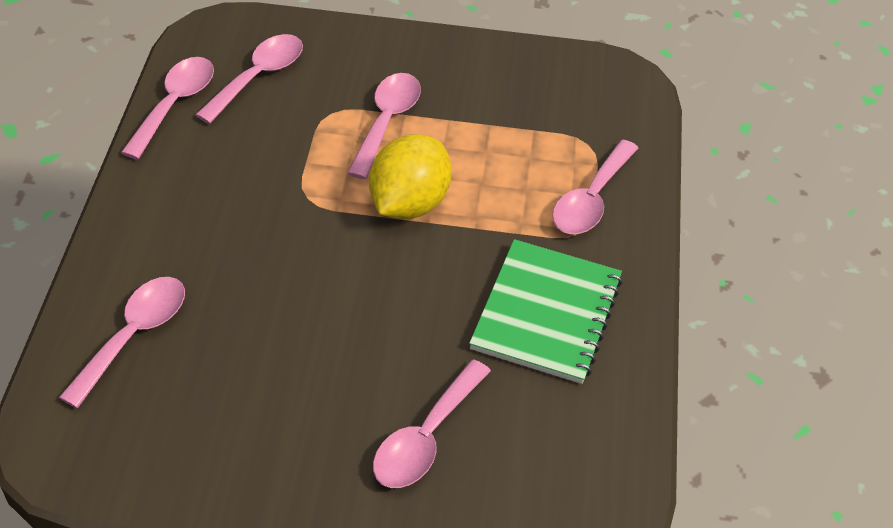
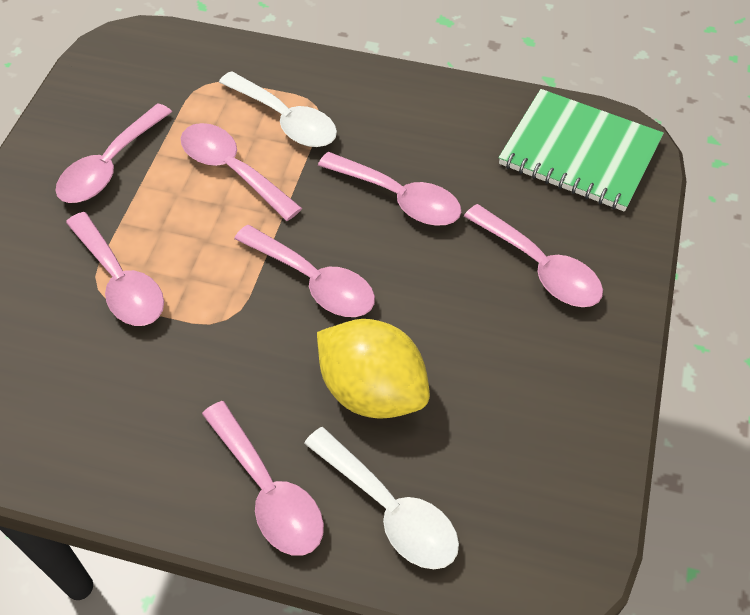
pink spoon: [59,277,185,408] [121,57,214,160] [196,34,303,124] [347,73,421,179] [373,359,491,488] [552,139,638,234] = 6 -> [55,103,172,203] [66,212,164,326] [181,123,302,221] [202,401,324,556] [234,225,375,317] [318,152,461,226] [464,204,603,307] = 7
white spoon: none = 0 -> [219,71,337,147] [304,427,459,569] = 2

